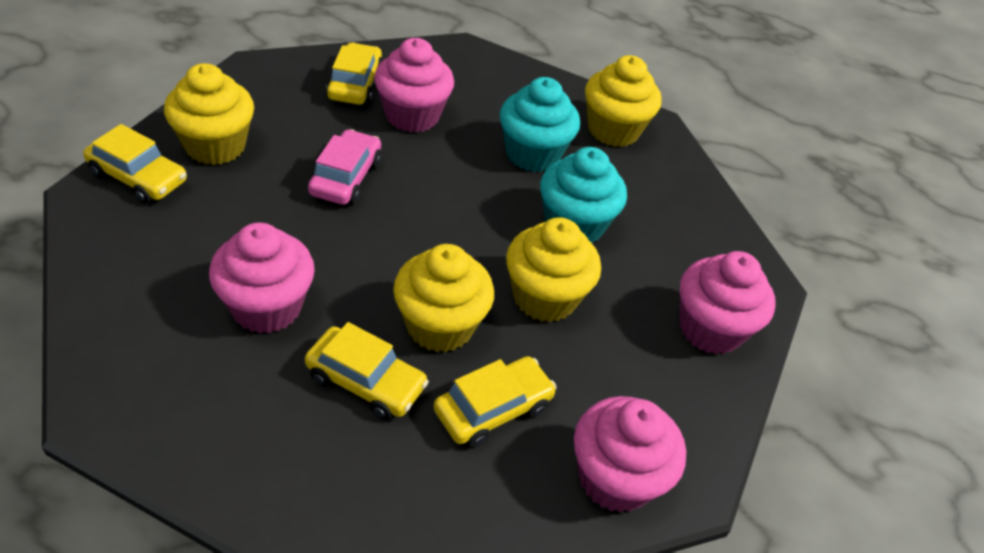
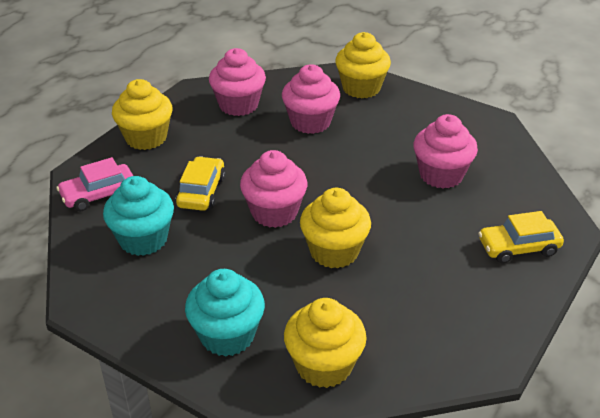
yellow car: [83,124,187,204] [305,322,429,420] [326,42,383,105] [433,356,557,448] = 4 -> [176,156,226,211] [478,211,564,263] = 2

